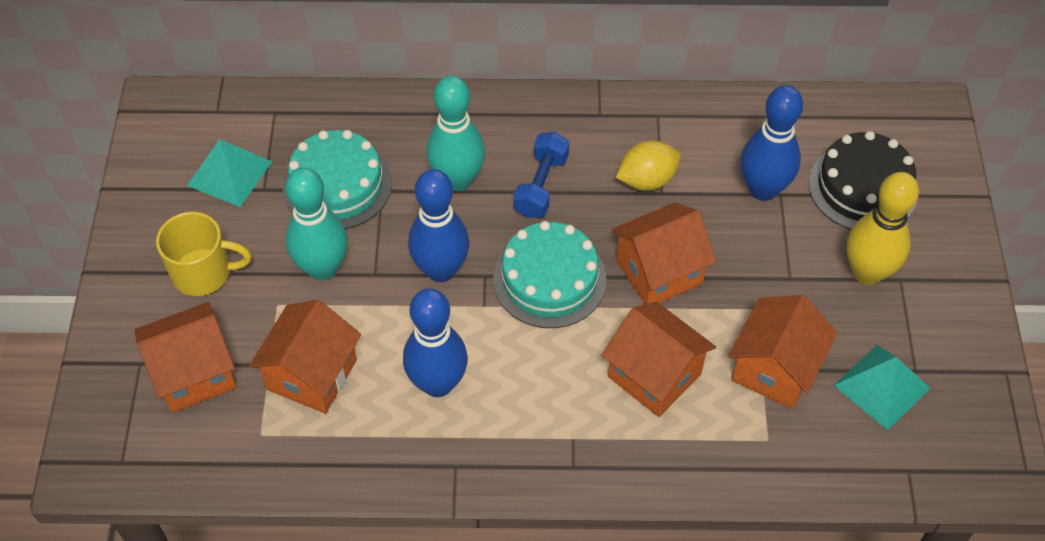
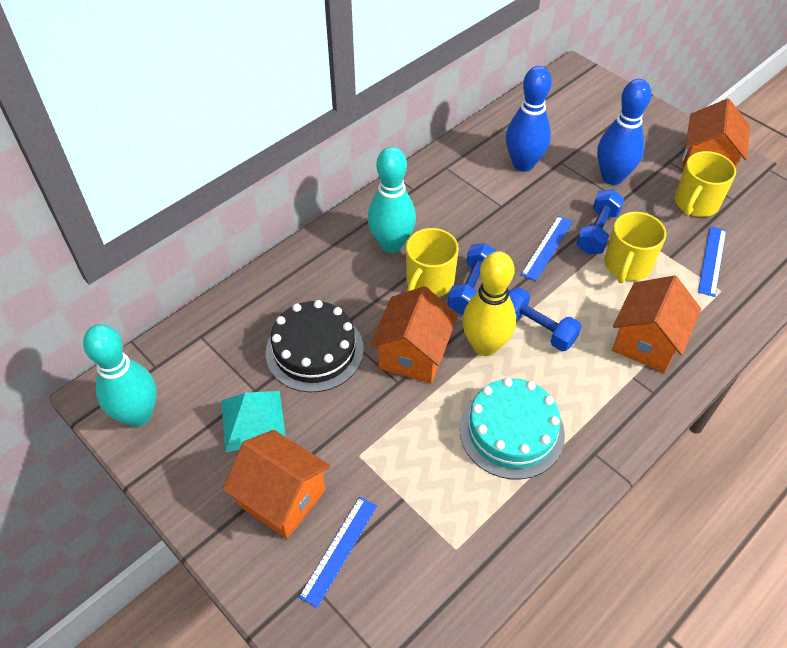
blue bowling pin: [403,288,468,397] [408,169,469,282] [741,85,803,201] = 3 -> [506,66,552,172] [597,79,652,185] = 2
blue dumbbell: [513,132,569,218] = 1 -> [448,243,496,314] [509,287,582,351] [577,189,624,254] = 3
blue ruler: none = 0 -> [299,497,377,608] [521,216,573,281] [698,226,726,297] = 3
orange house: [134,302,237,413] [249,300,361,414] [602,302,716,417] [611,202,716,304] [728,295,837,409] = 5 -> [222,430,330,539] [370,286,458,384] [612,276,701,373] [682,98,750,173] = 4
turquoise cake: [283,130,392,229] [493,221,607,328] = 2 -> [459,378,565,479] = 1
turquoise pyramid: [187,139,272,207] [834,345,931,431] = 2 -> [221,391,286,452] = 1
yellow lemon: [616,140,681,191] = 1 -> none = 0
yellow mug: [156,212,252,296] = 1 -> [406,228,459,297] [605,212,666,283] [675,151,736,217] = 3

